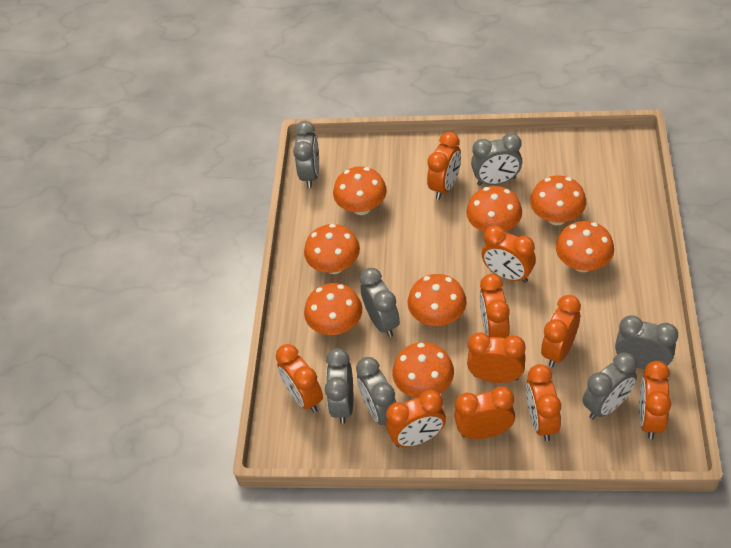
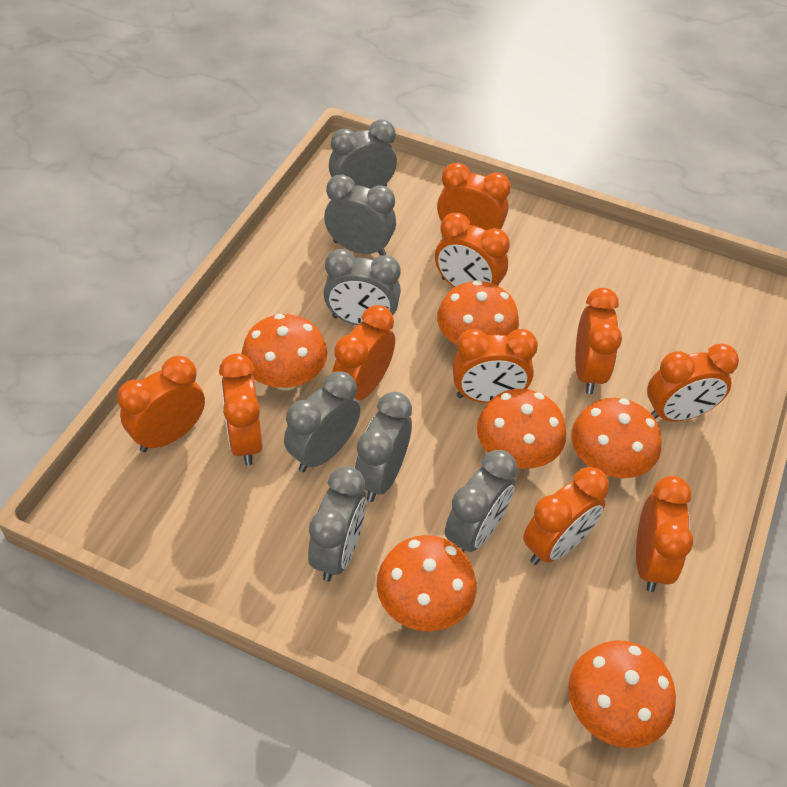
orange mushroom: [304,224,360,274] [304,283,362,335] [333,166,387,215] [392,342,454,398] [408,274,466,326] [466,186,522,232] [530,175,586,226] [556,221,614,272] = 8 -> [242,314,327,390] [376,535,477,632] [437,280,519,345] [477,389,566,469] [568,640,676,748] [571,398,661,478] = 6

